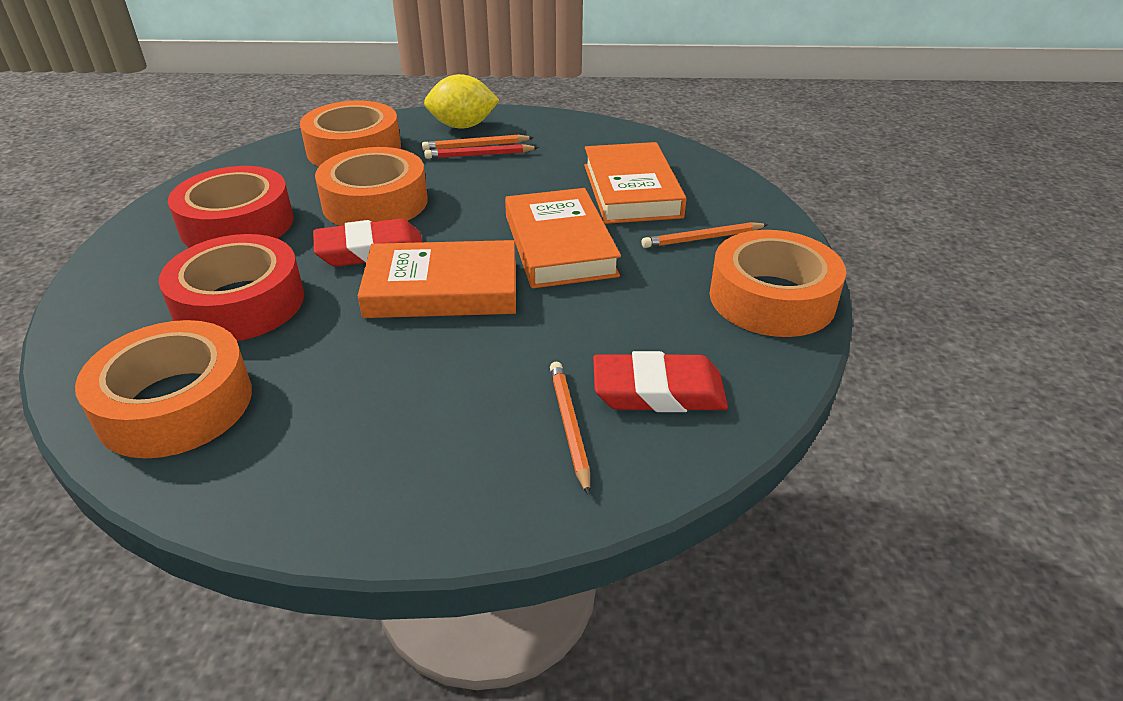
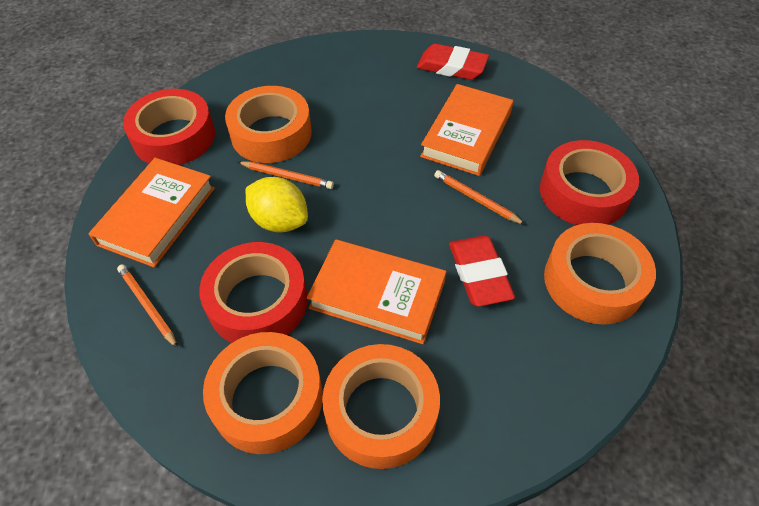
red pencil: [424,144,539,159] = 1 -> none = 0
red tape: [159,234,304,341] [168,166,294,248] = 2 -> [123,89,215,165] [199,242,308,343] [540,140,639,225] = 3

